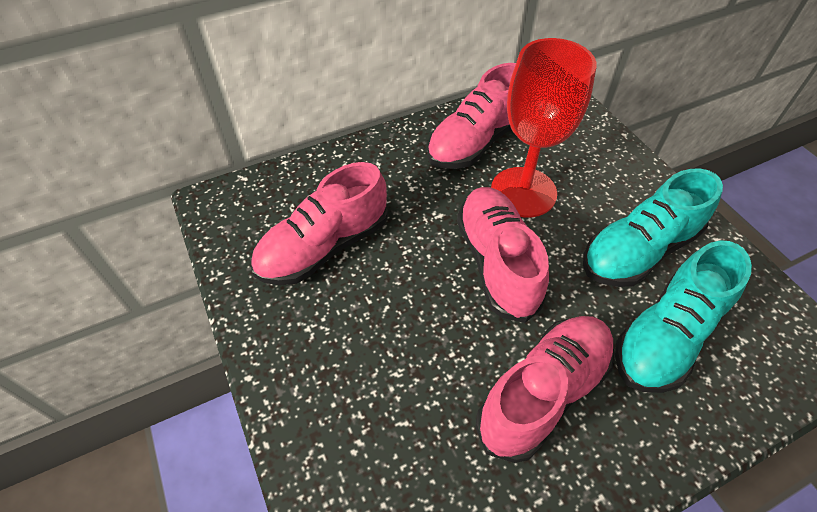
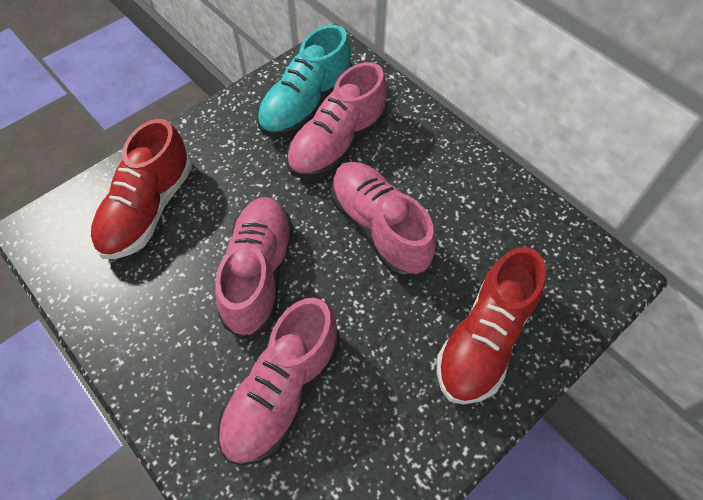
red goblet: [491,38,597,217] = 1 -> none = 0
red shoe: none = 0 -> [91,119,192,259] [437,247,546,404] = 2
turquoise shoe: [583,169,723,287] [615,240,752,393] = 2 -> [257,25,353,137] = 1

